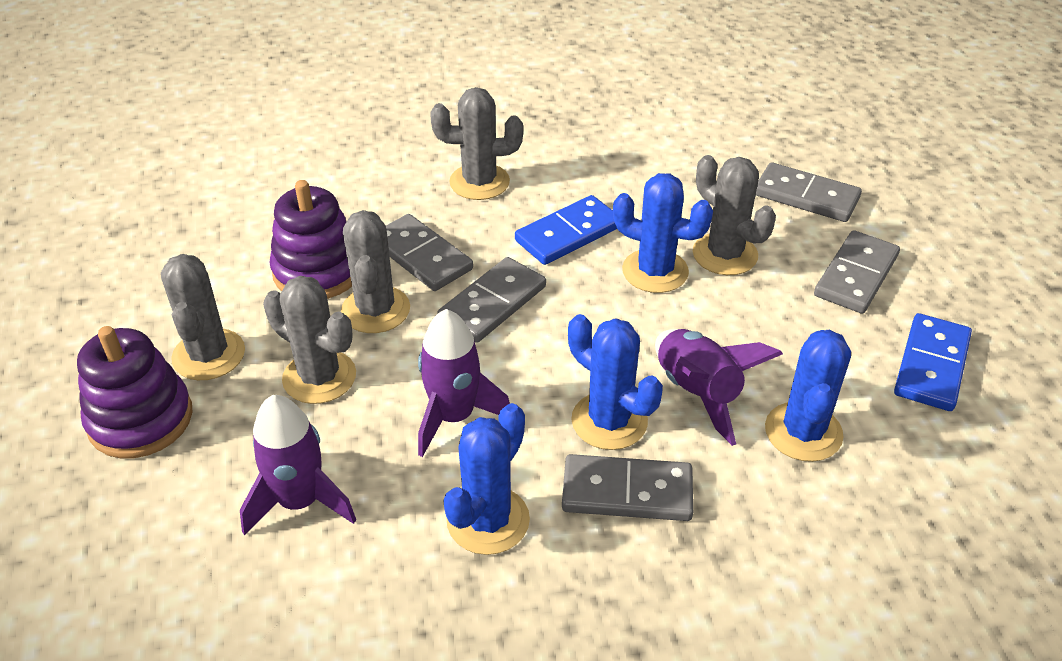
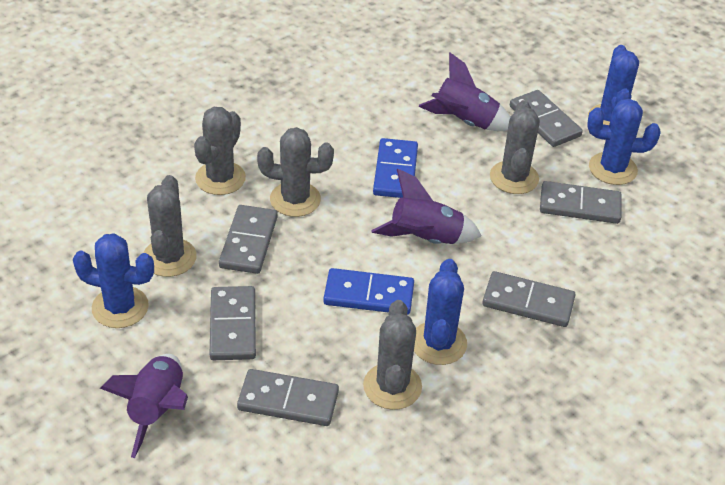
grey domino: [386,214,473,291] [437,257,546,343] [562,454,693,521] [756,162,862,222] [814,230,900,314] = 5 -> [210,286,256,360] [219,205,278,274] [237,369,339,426] [482,271,576,327] [510,90,583,147] [540,181,622,224] = 6
purple stacking toy: [77,326,192,458] [269,180,352,299] = 2 -> none = 0

